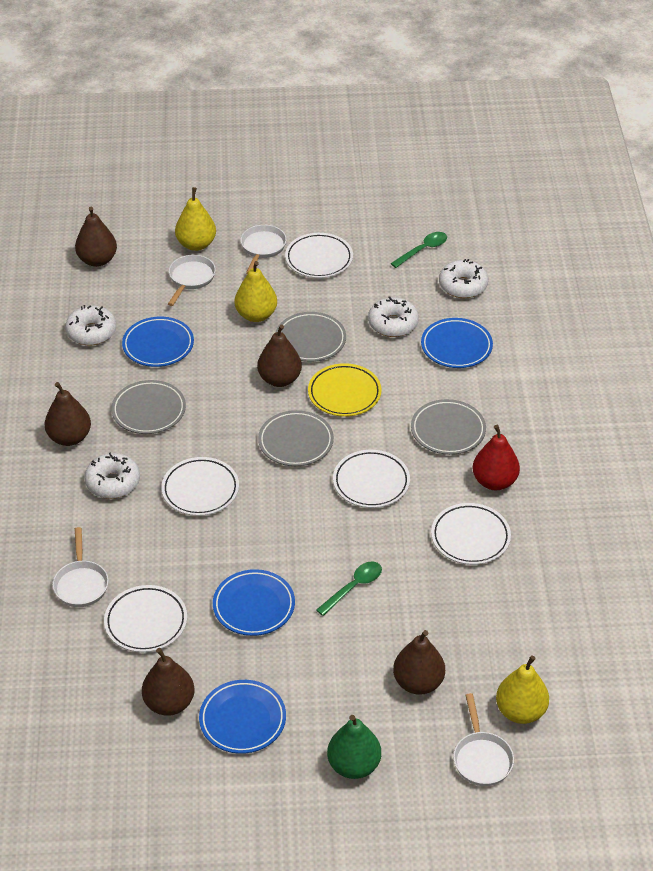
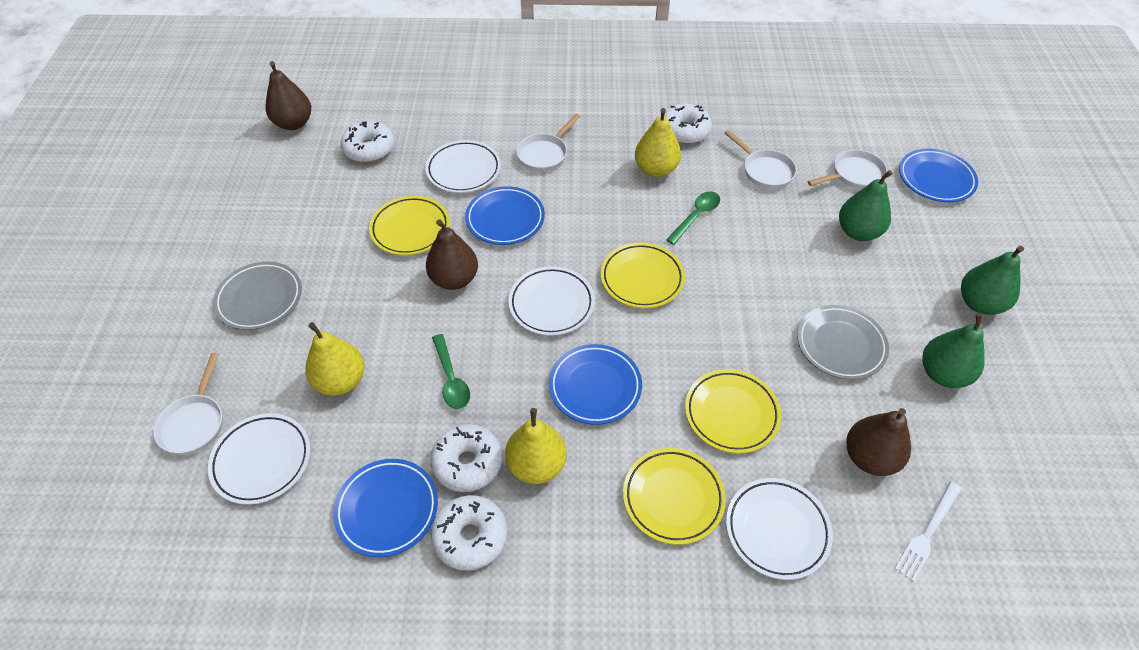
brown pear: [45,382,91,446] [75,207,117,267] [142,648,195,716] [257,325,302,387] [393,630,445,695] = 5 -> [265,61,311,130] [426,219,478,290] [846,408,911,476] = 3
green pear: [327,715,381,779] = 1 -> [839,170,893,241] [922,313,985,388] [961,246,1024,315] = 3
grey plate: [111,380,186,434] [258,410,334,466] [275,312,346,362] [411,399,486,455] = 4 -> [213,262,302,330] [797,305,889,380] = 2
red pear: [472,425,520,490] = 1 -> none = 0
white fork: none = 0 -> [894,482,962,582] = 1
white plate: [104,585,187,652] [161,457,239,516] [285,233,353,278] [333,450,410,508] [431,503,511,565] = 5 -> [208,413,310,505] [425,140,501,193] [508,266,595,336] [726,478,833,580] = 4
yellow plate: [308,363,382,417] = 1 -> [369,196,450,256] [601,242,685,308] [623,448,726,545] [685,369,781,453] = 4

